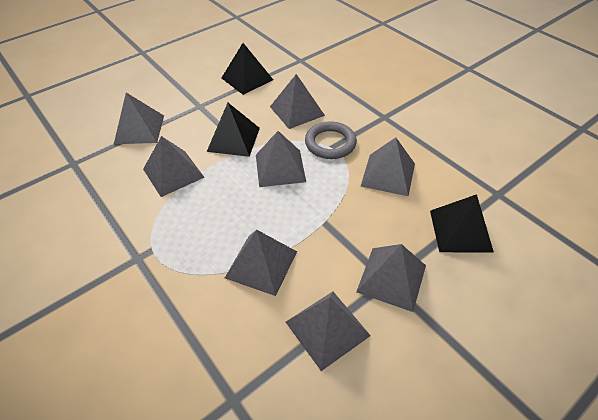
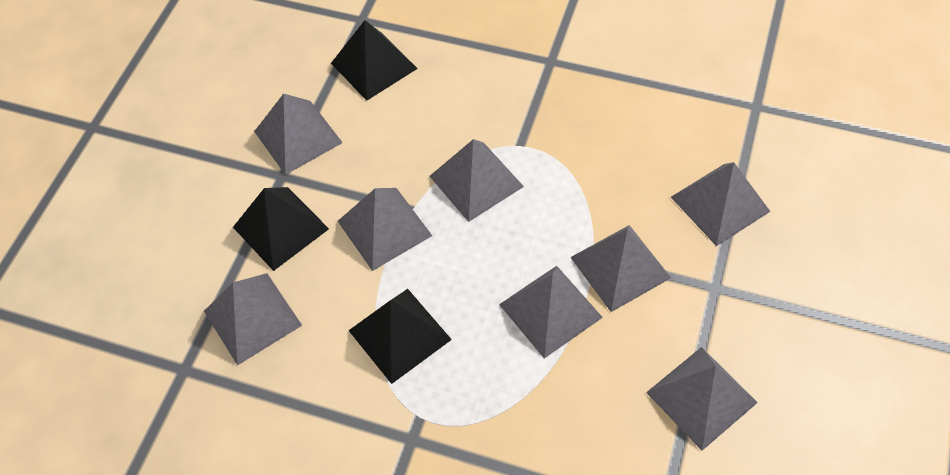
grey ring: [305,121,357,159] = 1 -> none = 0

